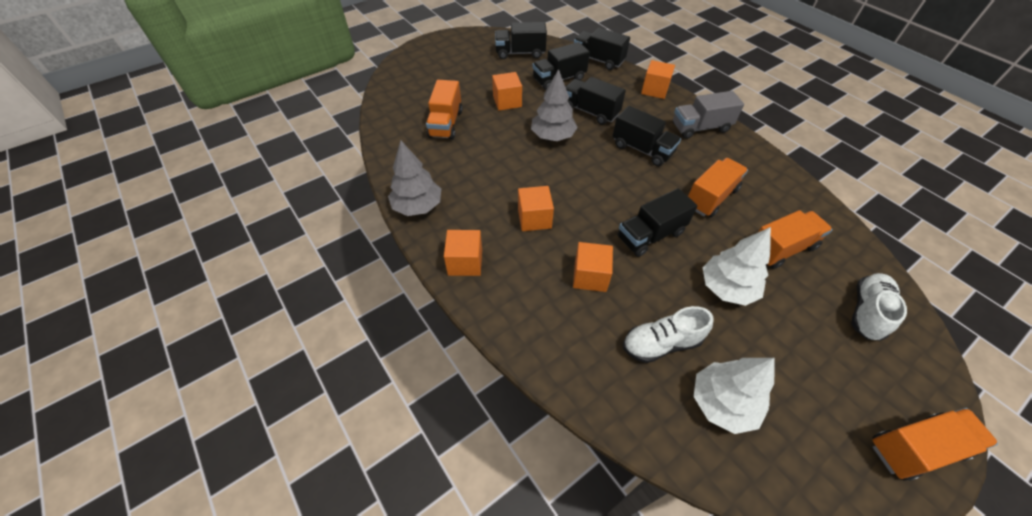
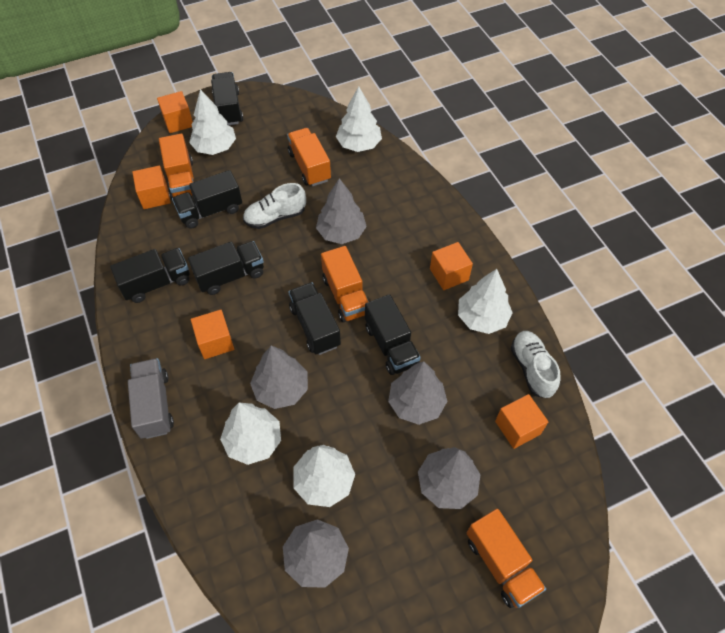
grey tree: [388,141,441,216] [531,69,578,141] = 2 -> [250,345,308,409] [283,519,349,588] [316,178,367,244] [388,361,447,425] [418,447,481,509] = 5
white tree: [694,358,775,434] [703,227,771,306] = 2 -> [189,89,236,155] [220,403,281,465] [293,445,355,507] [336,86,382,152] [458,269,513,334] = 5

